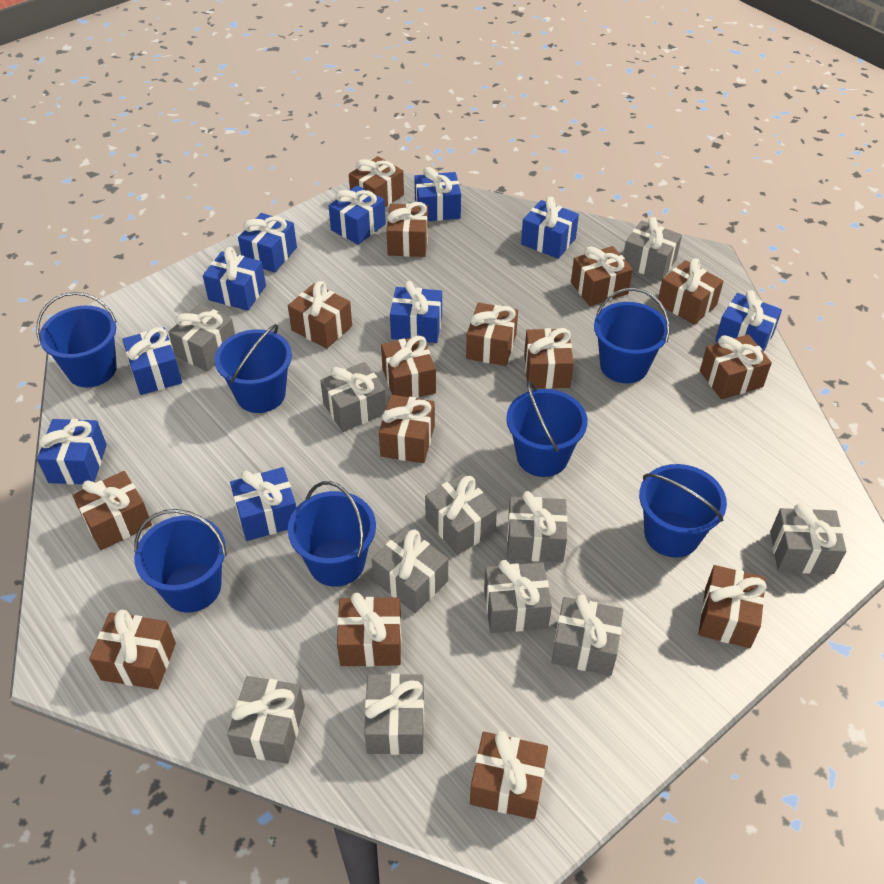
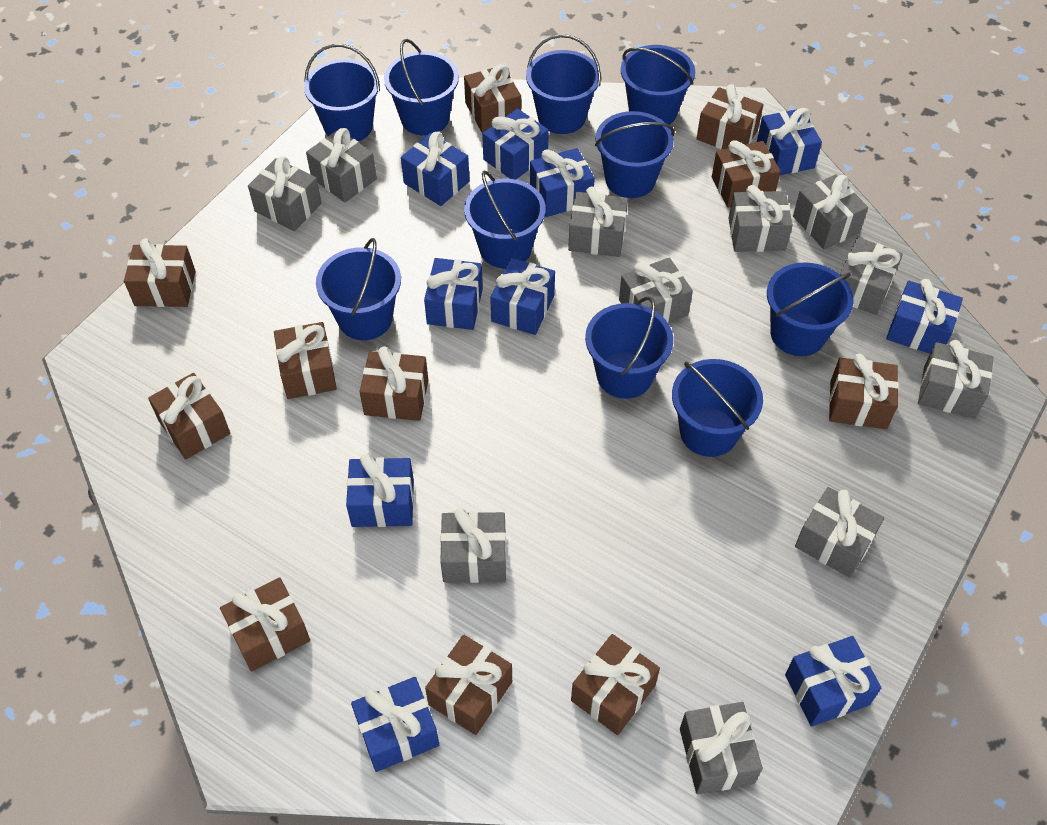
blue bucket: [36,292,117,388] [134,509,227,613] [215,324,292,413] [288,481,376,587] [506,381,587,477] [594,288,670,383] [639,464,727,558] = 7 -> [304,44,380,141] [316,238,401,340] [384,39,459,136] [464,171,546,268] [526,34,601,134] [585,296,673,399] [595,111,675,198] [621,45,695,125] [672,359,763,457] [767,262,854,356] = 10
brown gift: [72,471,152,550] [89,610,176,689] [288,281,352,349] [337,593,402,667] [349,156,404,207] [379,395,435,463] [381,336,436,398] [386,202,428,257] [466,303,518,366] [470,731,548,819] [524,328,574,389] [571,246,633,306] [657,258,724,325] [698,565,767,648] [700,334,772,400] = 15 -> [124,238,196,307] [148,373,230,459] [220,577,310,671] [274,322,337,399] [359,346,429,421] [425,635,512,735] [464,64,521,133] [571,634,660,735] [697,84,764,150] [712,140,781,208] [829,354,899,429] = 11

